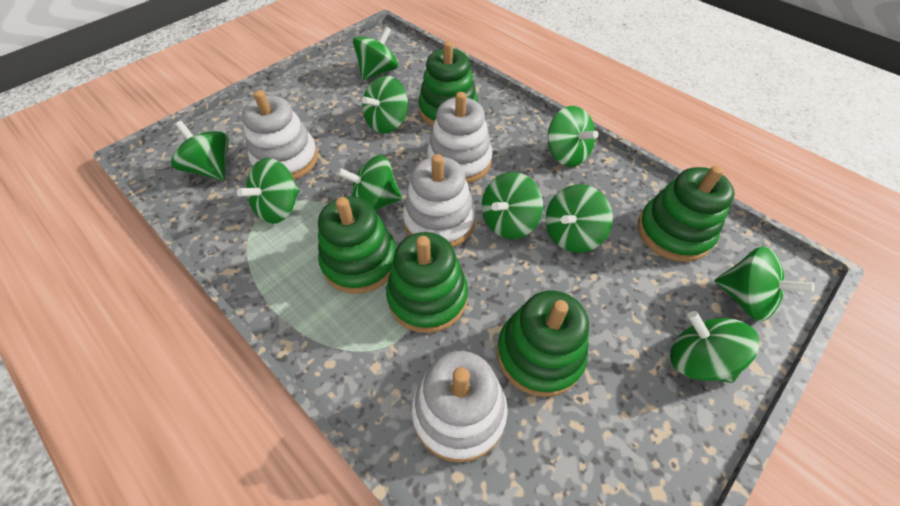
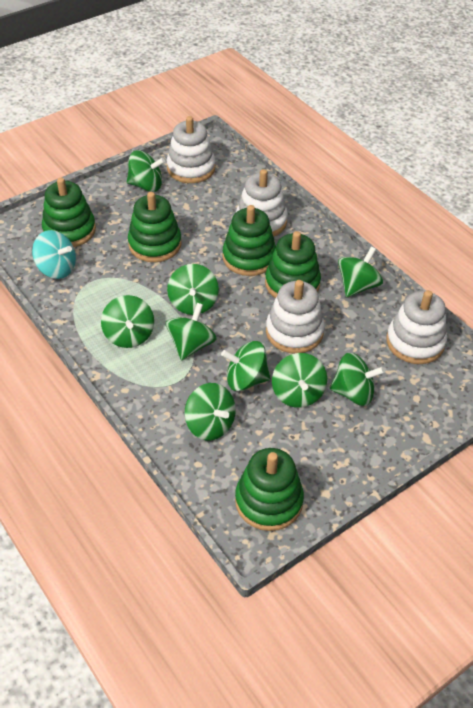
green spinning top: [171,121,229,181] [237,158,300,224] [337,155,402,211] [353,27,398,80] [362,76,408,134] [482,172,543,239] [545,185,613,253] [548,106,599,167] [670,311,759,383] [714,246,814,322] = 10 -> [101,295,154,348] [127,150,165,192] [166,303,217,360] [167,264,219,315] [185,383,236,440] [221,341,270,391] [272,353,327,408] [330,353,385,406] [338,246,383,297] = 9
turquoise spinning top: none = 0 -> [32,230,76,279] = 1

